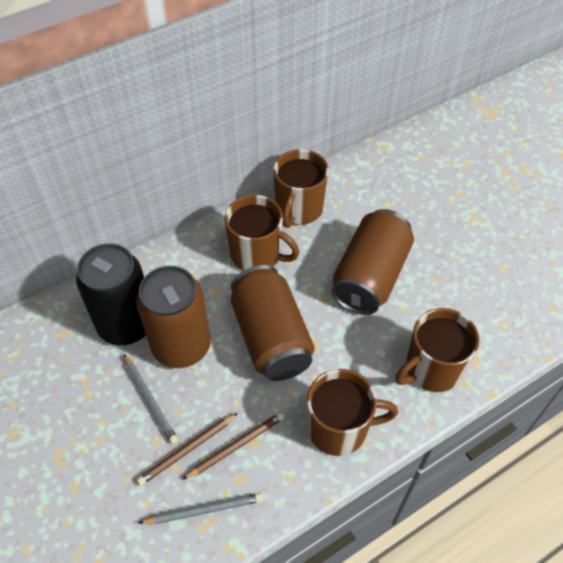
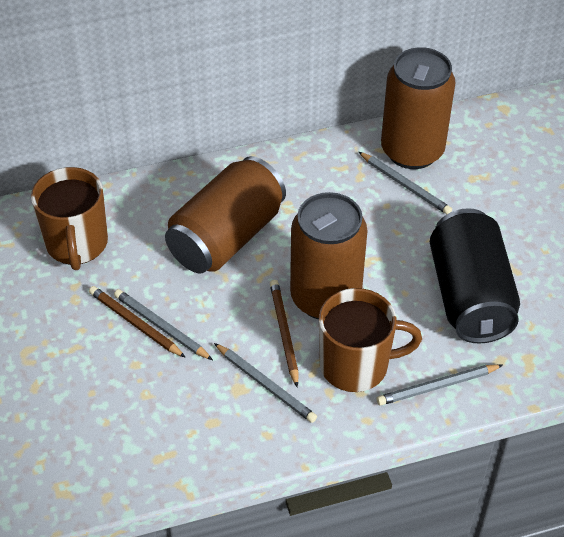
brown mug: [224,195,300,270] [273,149,329,228] [307,369,398,456] [395,308,480,392] = 4 -> [31,167,108,270] [319,288,422,392] = 2
grey pencil: [124,354,178,444] [139,493,263,524] = 2 -> [114,289,213,360] [214,343,317,423] [359,152,452,214] [377,364,503,406] = 4

